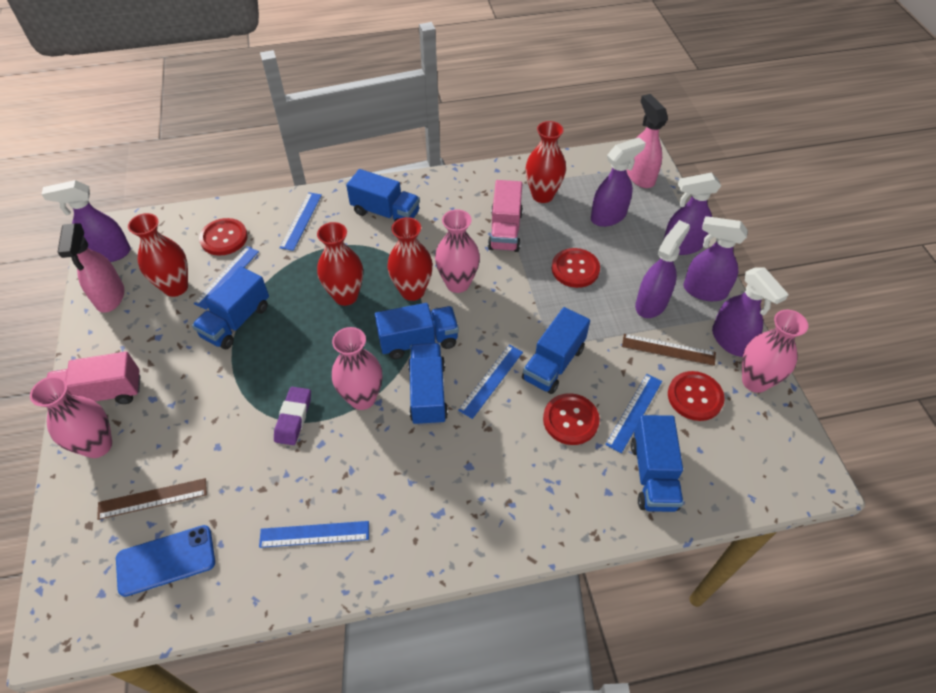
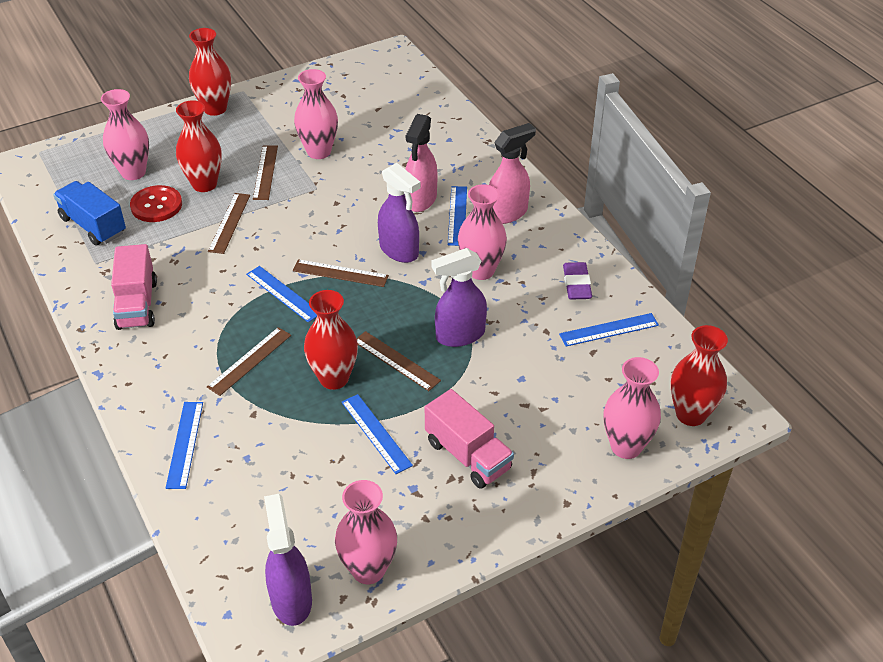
blue phone: [116,525,215,597] = 1 -> none = 0
blue truck: [192,266,269,349] [346,169,420,222] [375,303,459,359] [408,343,448,426] [522,307,590,394] [631,415,684,512] = 6 -> [53,181,126,246] = 1
brown ruler: [97,478,207,520] [622,334,716,366] = 2 -> [207,327,291,396] [208,193,250,254] [253,145,278,200] [293,259,389,287] [356,331,441,391] = 5
pink vase: [30,376,112,458] [332,327,382,410] [435,209,480,293] [742,310,808,393] = 4 -> [101,89,149,180] [294,69,338,159] [335,480,397,584] [458,184,507,280] [603,357,661,459] = 5
purple spray bottle: [42,180,131,262] [591,137,646,227] [635,220,690,318] [664,172,721,255] [683,216,748,301] [712,267,789,357] = 6 -> [264,494,312,626] [378,163,421,263] [431,248,487,347] = 3
red button: [199,218,248,256] [543,393,600,445] [552,248,600,288] [668,371,725,421] = 4 -> [130,185,182,222] = 1

